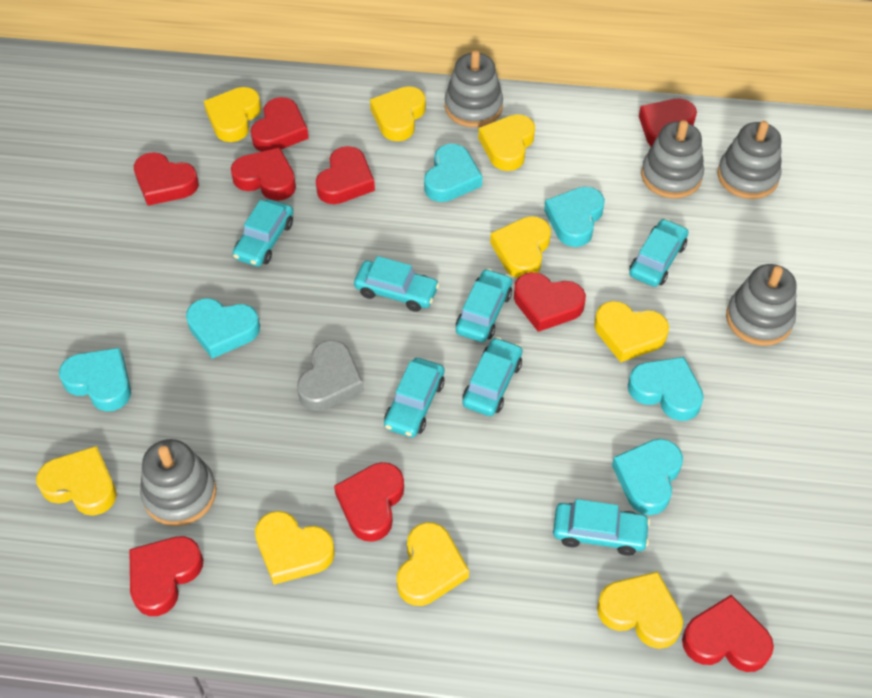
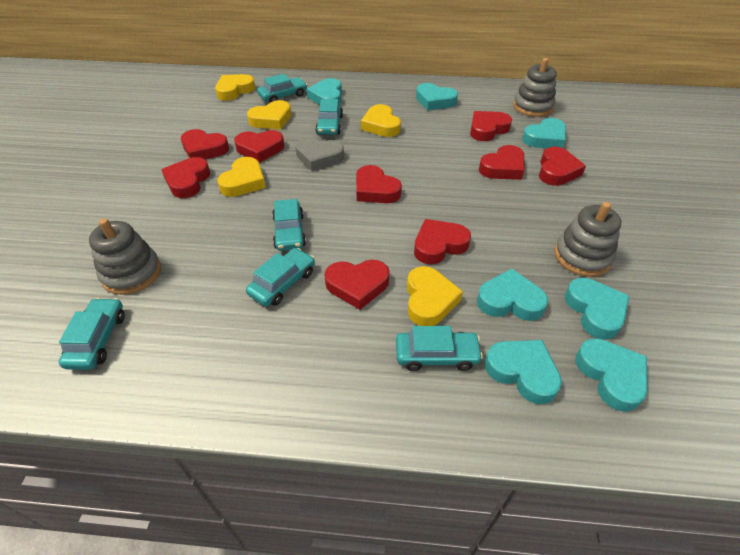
grey stacking toy: [140,439,216,526] [445,50,503,127] [641,120,704,198] [717,121,782,199] [726,264,797,346] = 5 -> [89,218,161,295] [513,58,557,117] [554,202,621,277] = 3
turquoise car: [232,199,293,267] [354,256,440,312] [384,358,444,438] [456,269,512,342] [462,337,522,416] [553,499,650,556] [629,219,688,287] = 7 -> [59,298,125,370] [246,248,315,306] [257,74,307,102] [272,199,306,251] [315,99,343,135] [396,326,483,371] = 6
turquoise heart: [59,348,131,411] [186,298,260,359] [424,144,482,202] [544,187,605,247] [612,439,683,515] [628,357,704,421] = 6 -> [307,78,342,105] [416,83,458,110] [477,269,548,321] [484,340,562,404] [522,118,566,148] [565,278,629,340] [575,338,647,412] = 7
yellow heart: [36,446,117,516] [204,87,261,142] [255,511,335,585] [370,86,426,141] [397,522,469,606] [478,114,535,171] [490,216,551,279] [594,301,669,362] [597,571,683,649] = 9 -> [215,74,255,101] [217,157,266,197] [247,100,291,130] [361,104,401,137] [407,266,463,326] = 5

